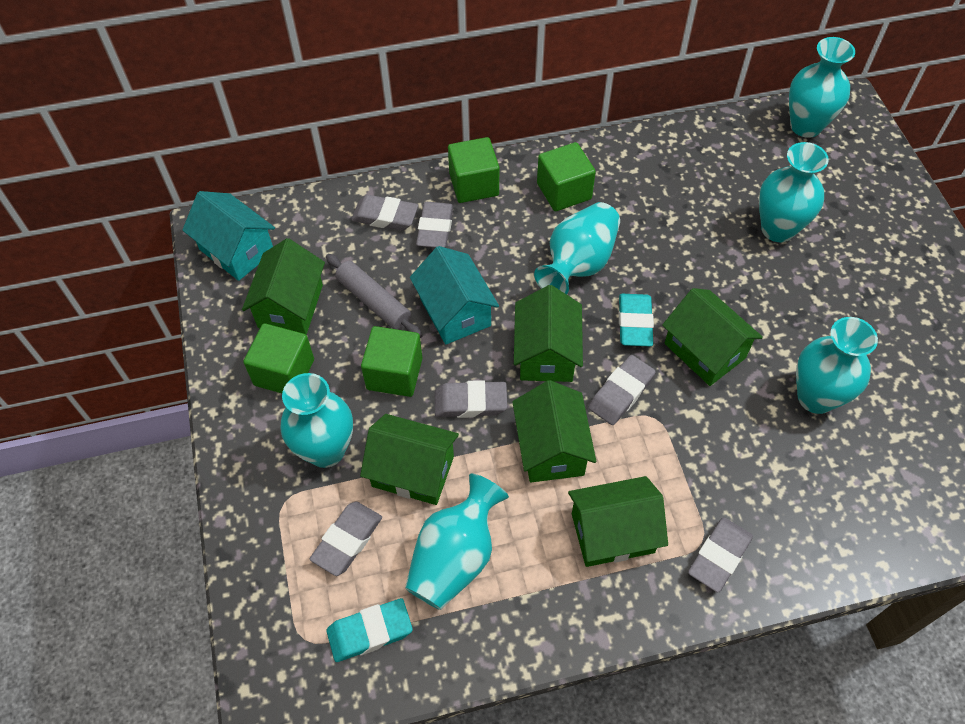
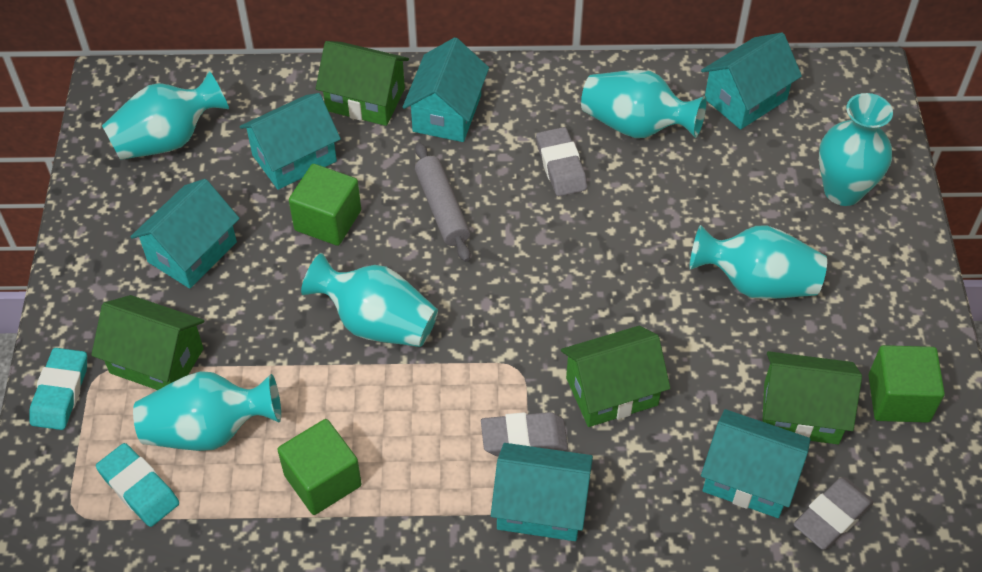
green cube: [243,323,314,393] [361,326,423,397] [448,137,499,203] [537,142,596,211] = 4 -> [277,419,362,515] [289,164,361,246] [869,345,945,423] = 3
green house: [242,238,325,335] [360,414,459,505] [512,380,596,482] [514,285,583,382] [568,476,668,567] [662,288,763,386] = 6 -> [91,295,204,390] [316,41,409,126] [561,326,670,427] [762,351,862,444] = 4
grey eraser: [310,501,382,576] [351,195,418,230] [416,202,453,248] [435,380,507,418] [589,355,656,425] [688,517,753,593] = 6 -> [481,412,568,457] [536,127,587,196] [793,477,874,550] = 3
turquoise house: [182,191,275,281] [410,246,499,345] = 2 -> [130,179,240,289] [240,93,341,190] [403,37,489,142] [491,443,593,541] [701,32,802,130] [701,409,811,518] = 6

